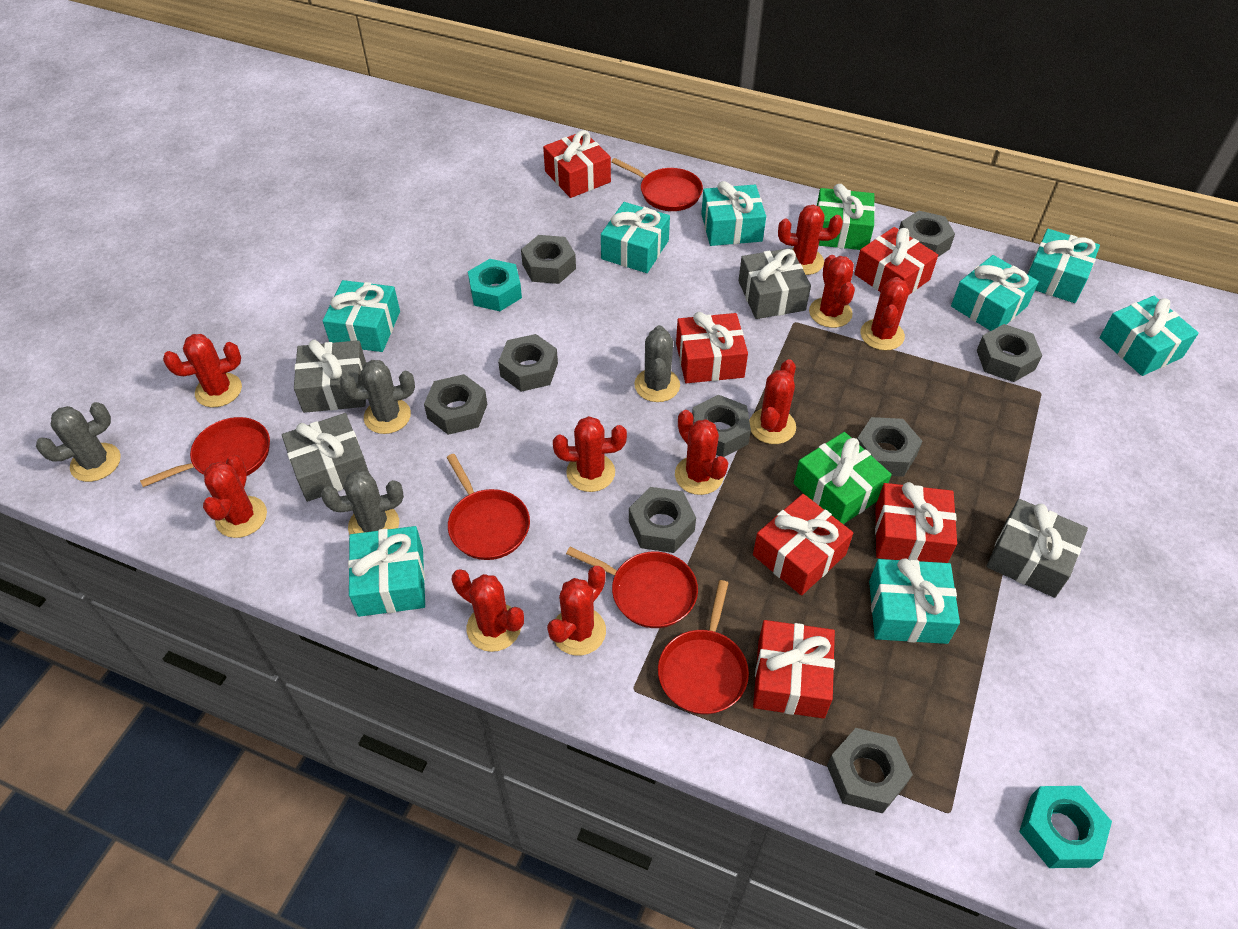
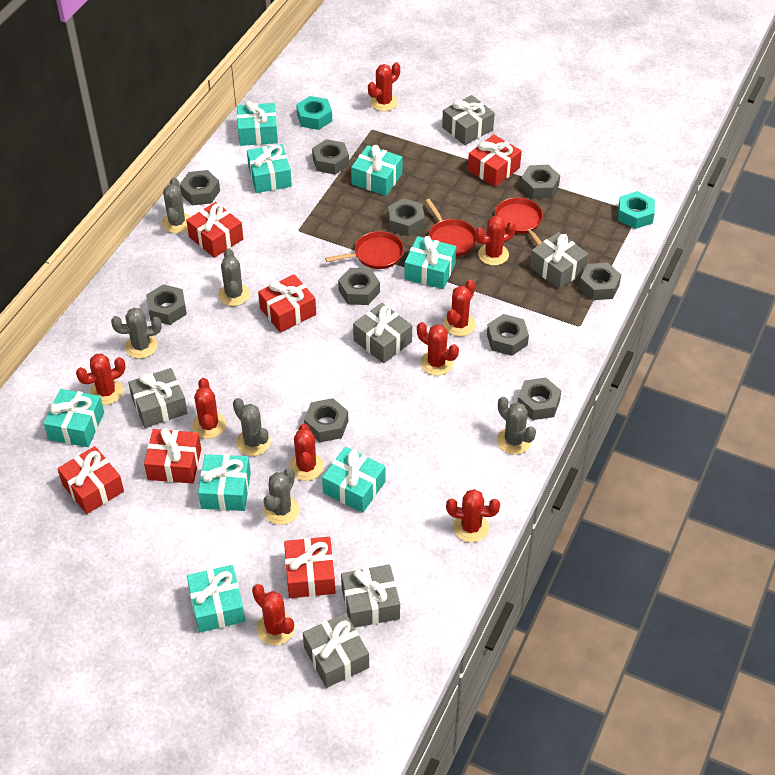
green gift: [794,432,892,524] [817,184,875,250] = 2 -> none = 0
grey cactus: [36,402,121,482] [321,470,404,535] [340,360,415,434] [634,325,680,402] = 4 -> [111,308,162,359] [162,178,190,233] [218,249,250,306] [233,398,271,456] [264,468,300,525] [497,397,536,455] = 6
grey gift: [282,413,369,502] [294,340,366,413] [738,248,811,319] [987,499,1088,598] = 4 -> [128,368,188,428] [303,613,369,688] [341,564,400,628] [353,303,412,363] [442,95,495,145] [530,232,588,289] = 6
grey nut: [424,374,487,435] [498,334,558,392] [521,235,576,284] [629,487,696,553] [692,395,751,457] [827,728,913,813] [857,417,922,477] [899,211,955,257] [977,324,1042,382] = 9 -> [146,284,187,325] [180,170,220,205] [304,398,348,442] [312,139,349,175] [338,268,380,305] [388,198,425,236] [487,314,529,356] [518,378,561,420] [520,165,560,199] [579,263,621,300] = 10
red cactus: [163,334,242,407] [203,454,267,538] [452,569,524,652] [547,566,606,656] [553,416,627,492] [675,410,728,495] [749,359,796,444] [778,205,843,275] [809,255,855,328] [860,277,909,351] = 10 -> [76,353,126,405] [192,378,226,439] [252,584,295,645] [289,424,324,481] [368,62,400,111] [417,322,459,376] [444,280,476,336] [446,489,500,542] [475,216,516,266] = 9
red pan: [140,417,270,487] [447,454,530,560] [566,547,698,628] [611,158,703,211] [658,580,749,714] = 5 -> [325,231,404,269] [425,199,477,256] [495,197,543,245] = 3

